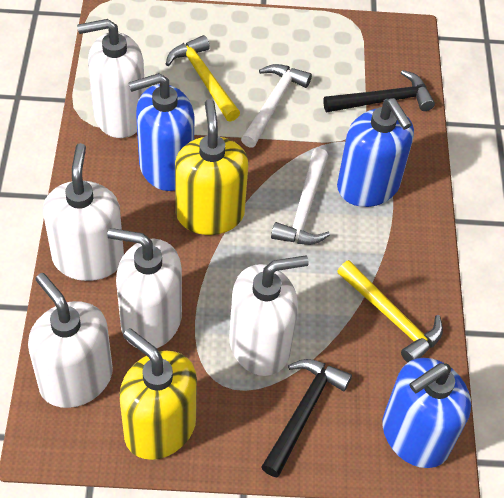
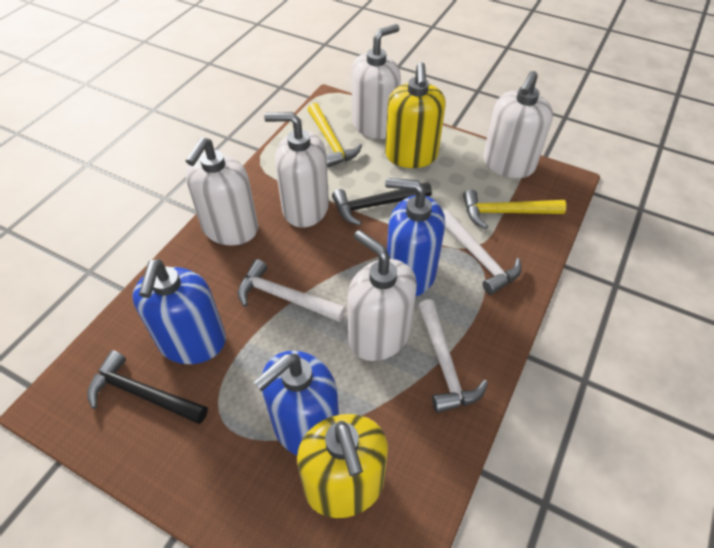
white hammer: [241,64,312,148] [271,148,330,245] = 2 -> [238,259,346,322] [418,299,488,413] [443,210,522,295] = 3

